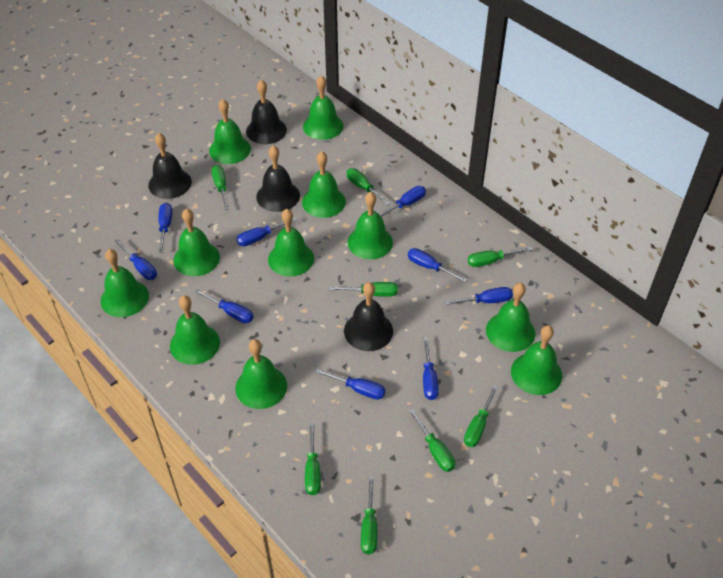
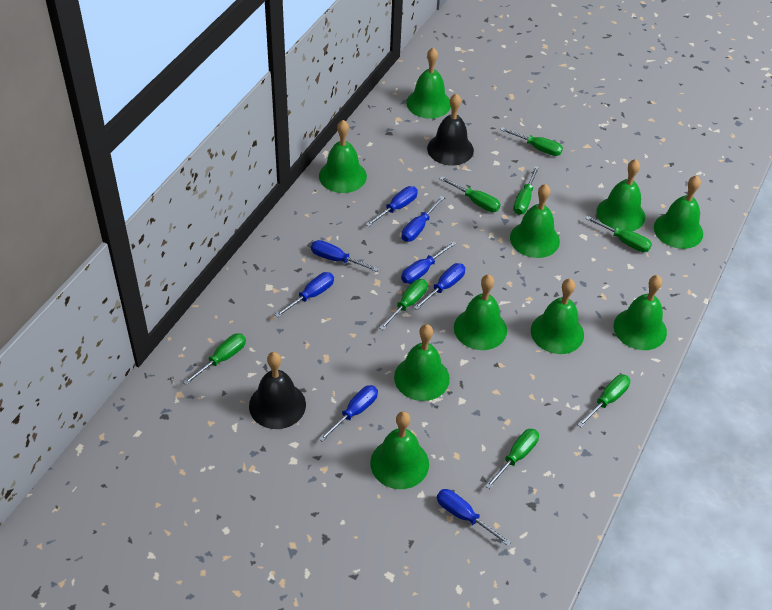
black bell: [148,133,192,199] [246,80,287,144] [256,145,300,212] [344,282,393,351] = 4 -> [249,352,306,429] [427,93,474,166] = 2
blue screwdriver: [114,239,157,280] [158,203,172,253] [195,289,254,323] [236,217,297,246] [315,369,385,400] [380,186,426,217] [408,248,467,283] [423,337,439,400] [445,287,513,305] = 9 -> [275,272,334,318] [311,240,379,272] [319,385,378,442] [366,186,418,227] [401,196,445,242] [401,241,456,284] [413,263,465,310] [437,489,511,546] = 8
green bell: [101,249,149,317] [170,295,220,365] [174,209,220,276] [209,99,251,164] [235,339,287,409] [268,209,314,277] [302,151,346,218] [303,76,344,140] [347,192,393,259] [486,283,535,352] [511,325,562,395] = 11 -> [319,120,367,193] [370,411,429,489] [394,324,450,401] [406,47,451,119] [454,275,507,350] [510,184,560,258] [531,279,584,354] [596,159,645,231] [614,275,667,350] [654,175,703,249] = 10

